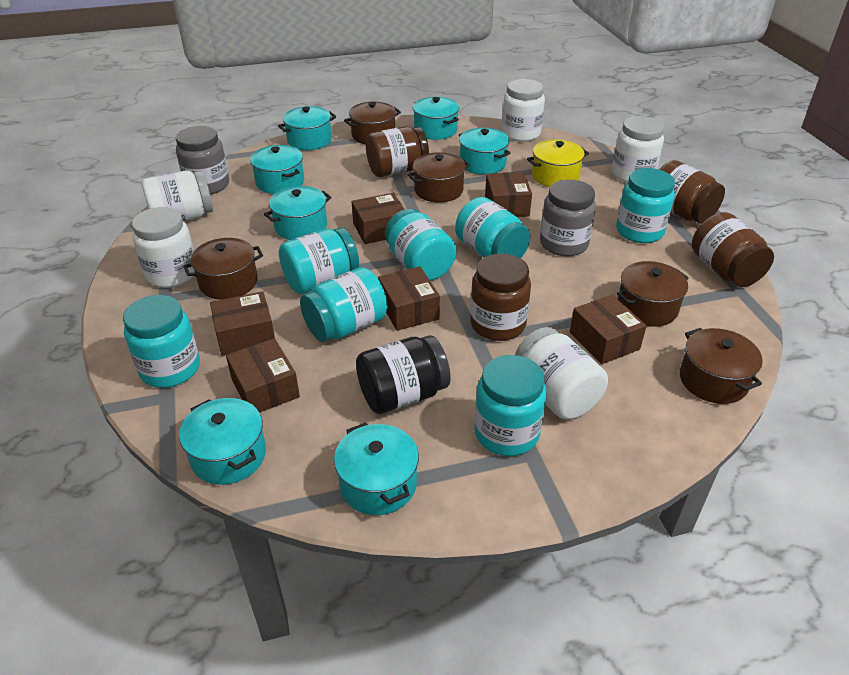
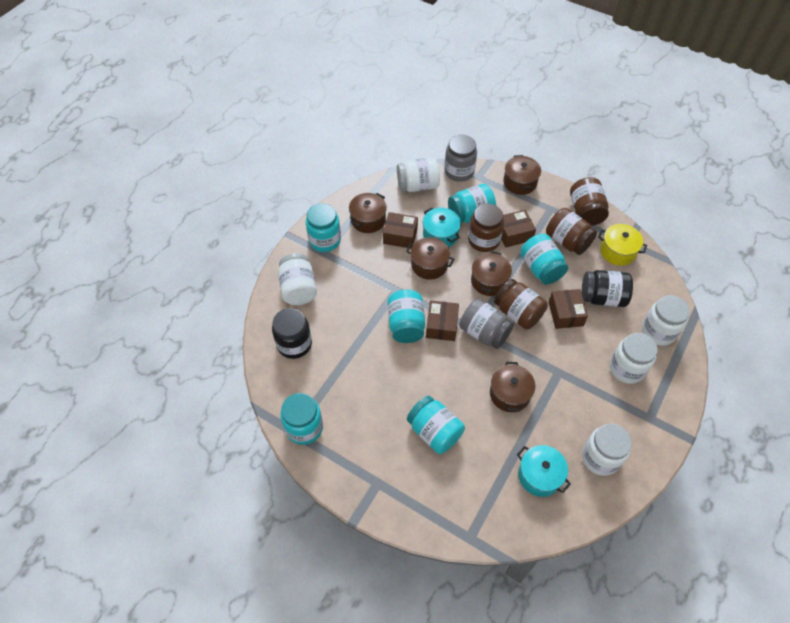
black jar: [356,335,451,414] = 1 -> [272,308,312,359] [582,270,633,307] = 2
brown box: [210,291,275,356] [226,338,300,413] [352,193,405,244] [378,267,440,331] [485,172,532,217] [570,295,647,364] = 6 -> [383,212,418,249] [426,300,459,341] [501,210,536,248] [548,289,588,329] = 4
turquoise jar: [123,295,200,388] [279,227,359,294] [300,267,387,342] [385,209,457,281] [455,197,530,258] [474,355,546,456] [616,168,675,243] = 7 -> [280,393,323,445] [306,203,341,252] [388,290,425,343] [407,396,465,454] [448,184,496,223] [520,234,568,285] = 6
turquoise pot: [179,398,266,485] [250,145,304,194] [264,186,332,240] [278,106,336,150] [334,423,419,515] [413,97,459,140] [459,128,510,175] = 7 -> [423,208,461,247] [517,445,571,497] = 2

